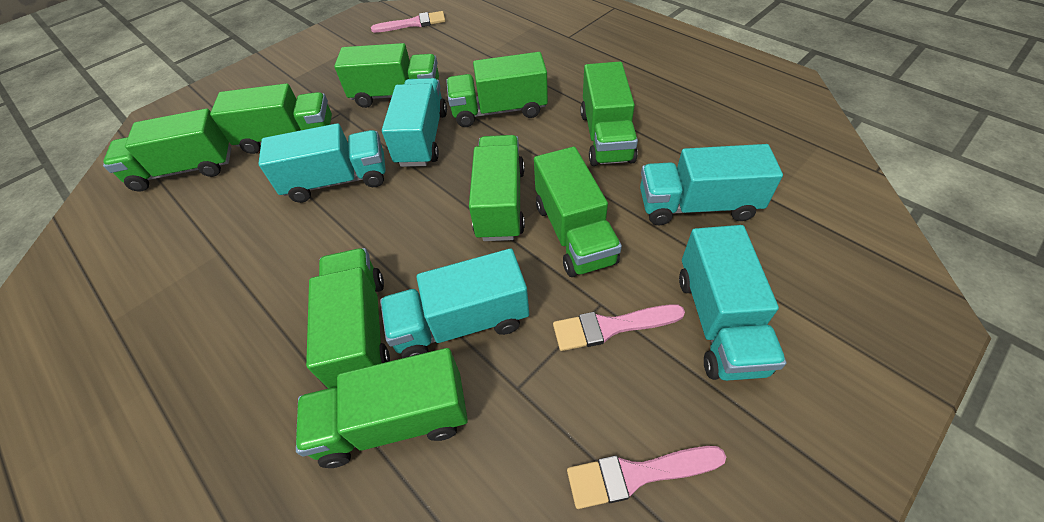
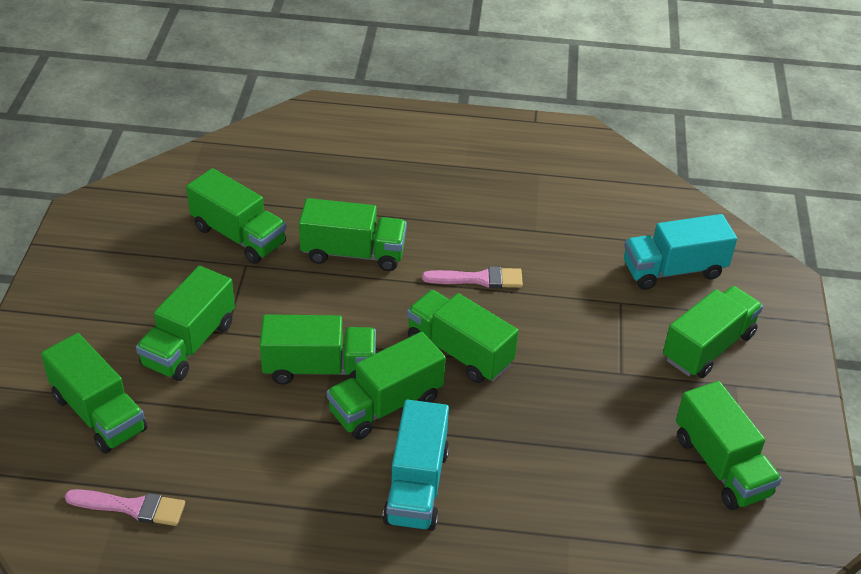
pink brush: [371,11,445,33] [553,304,685,351] [567,446,726,509] = 3 -> [65,489,185,526] [422,266,523,288] = 2
turquoise truck: [258,123,386,203] [380,249,529,358] [382,78,447,167] [640,144,783,225] [679,225,786,381] = 5 -> [383,400,449,531] [624,214,737,290] = 2

